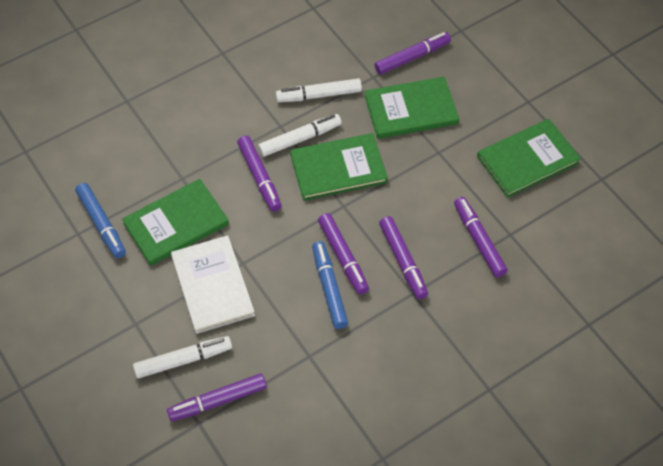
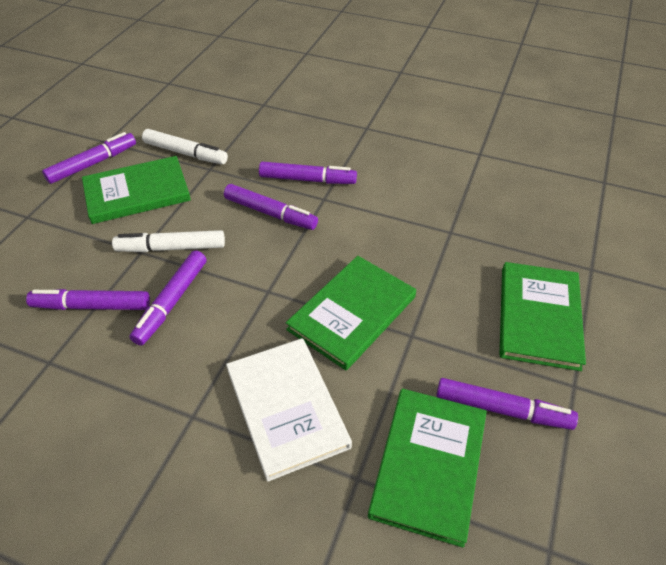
blue marker: [75,183,126,258] [312,241,348,329] = 2 -> none = 0
white marker: [133,336,232,379] [258,114,342,157] [276,78,362,102] = 3 -> [112,230,225,252] [142,129,228,164] = 2

